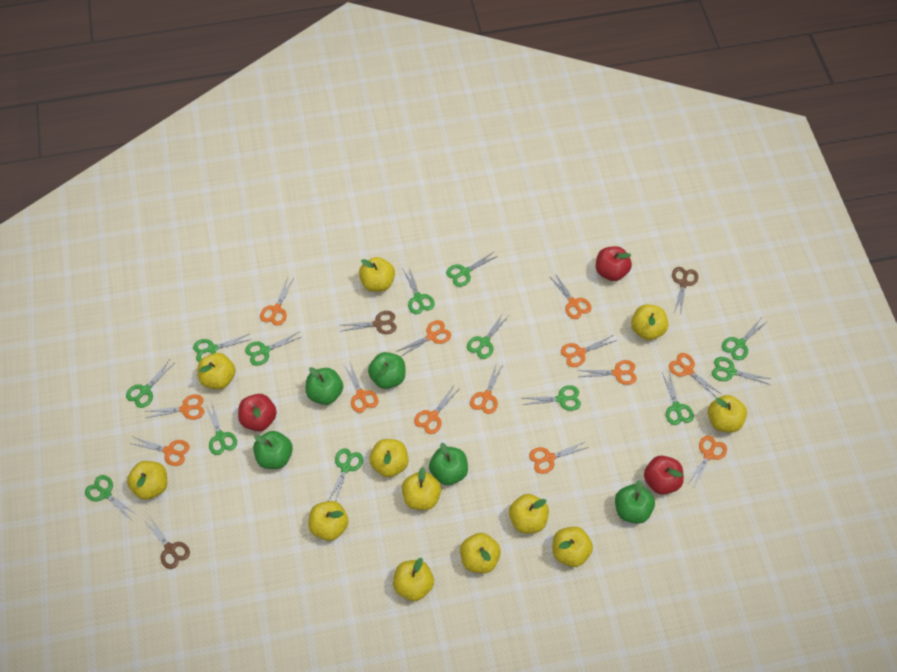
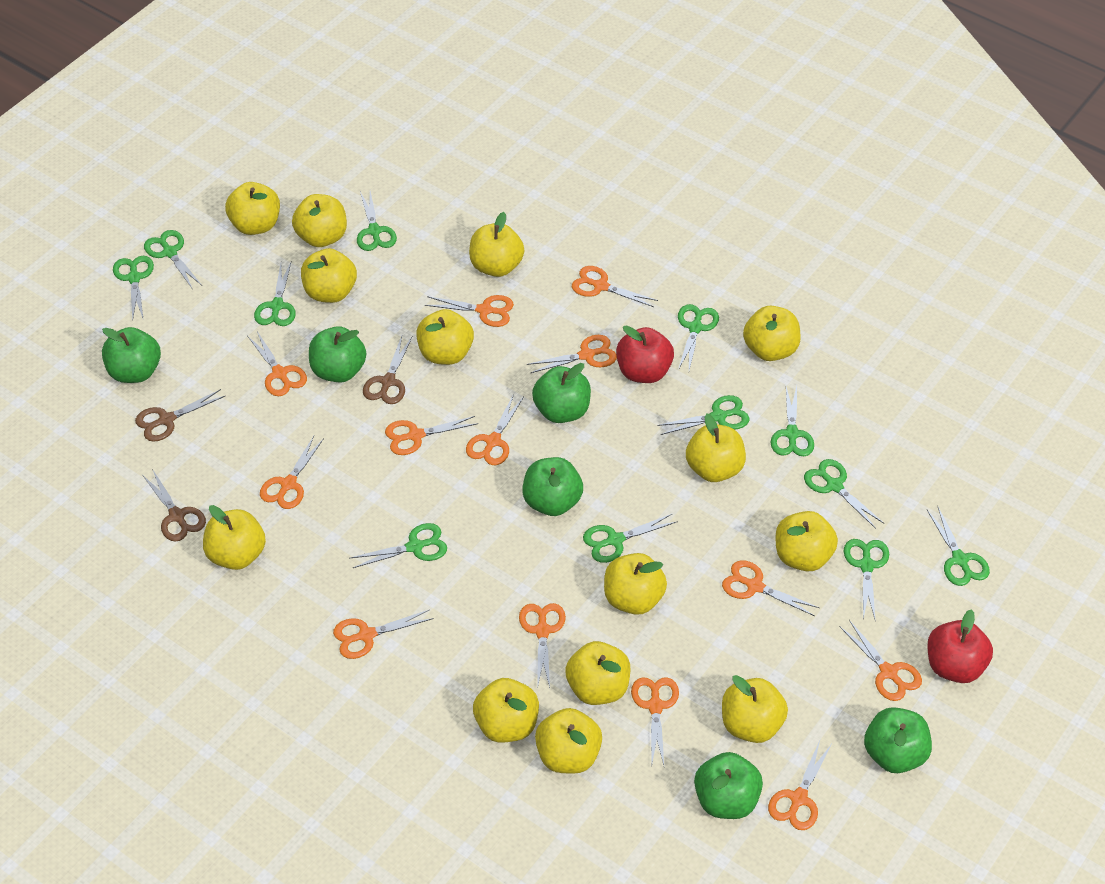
green apple: [253,431,293,469] [306,367,343,405] [368,352,405,389] [429,443,468,485] [615,480,655,524] = 5 -> [102,327,161,383] [309,326,366,383] [522,457,583,516] [532,363,591,423] [694,752,763,819] [864,707,932,773] = 6
green scissors: [85,475,137,520] [126,361,174,408] [193,334,252,362] [205,403,237,455] [245,332,301,366] [328,448,363,501] [402,268,435,314] [446,252,498,287] [467,312,509,359] [523,385,581,411] [662,372,694,425] [712,357,771,385] [722,319,765,360] = 13 -> [113,256,154,321] [144,230,201,288] [254,262,296,326] [350,523,447,568] [357,191,397,251] [583,513,678,563] [657,395,749,435] [678,304,719,370] [770,386,814,456] [804,459,884,529] [844,539,889,620] [927,507,990,586] = 12
red apple: [238,394,277,431] [596,246,632,281] [644,456,684,495] = 3 -> [616,325,674,383] [927,609,993,683] = 2
yellow apple: [127,461,167,500] [198,353,235,390] [308,501,349,541] [359,257,395,292] [369,439,409,477] [393,558,434,601] [402,467,441,510] [460,533,501,573] [509,494,549,533] [552,526,593,567] [631,305,668,340] [708,395,747,433] = 12 -> [203,505,266,570] [225,182,280,235] [292,194,347,247] [301,248,357,303] [416,309,474,365] [469,212,524,277] [473,678,539,742] [535,708,602,774] [565,641,631,705] [604,553,667,615] [686,413,746,482] [722,675,788,743] [743,306,801,361] [776,511,838,572] = 14

